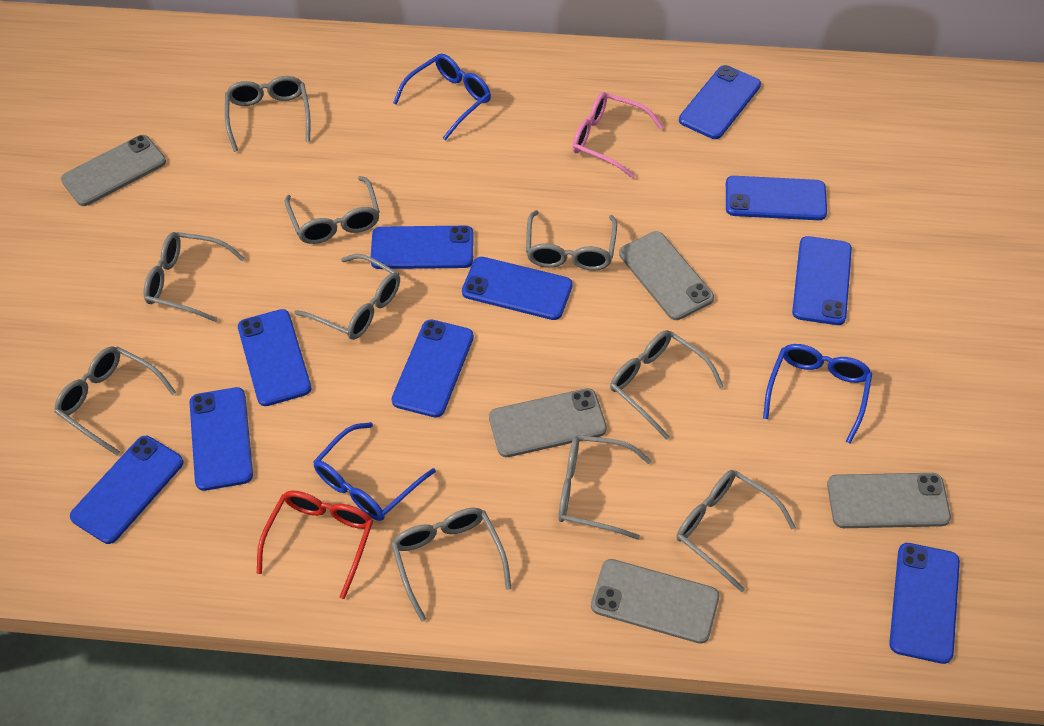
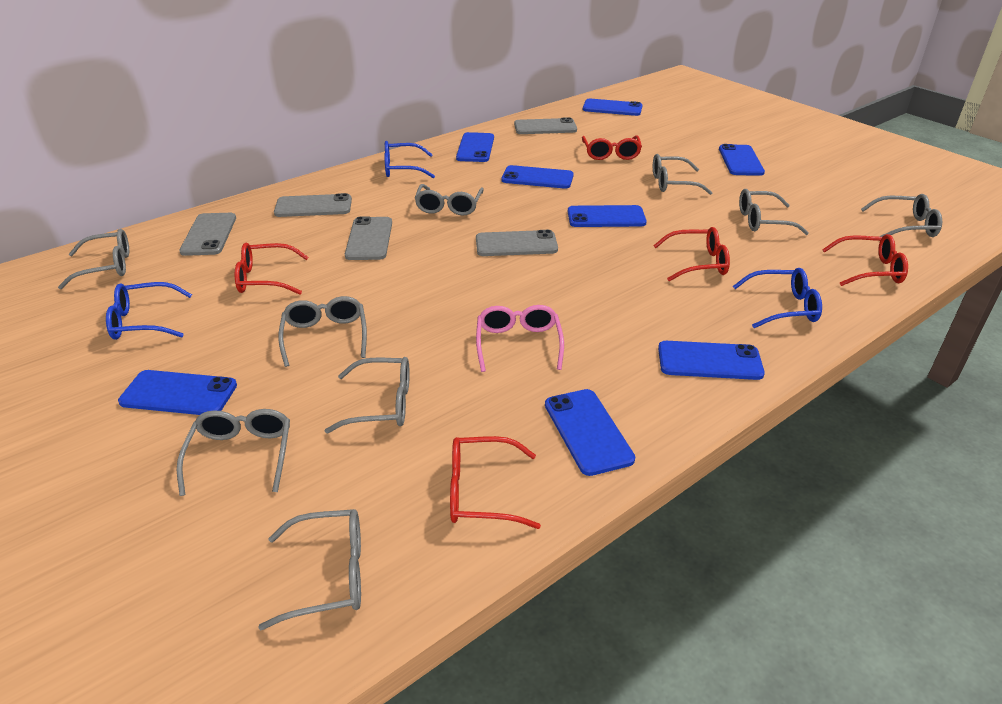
blue phone: [70,436,184,544] [189,387,253,491] [238,309,311,406] [371,226,474,269] [392,319,474,418] [462,257,573,320] [679,65,761,139] [726,176,827,220] [792,236,852,325] [889,543,960,664] = 10 -> [118,370,237,415] [456,132,494,162] [501,165,574,189] [545,389,635,476] [568,205,647,227] [583,98,642,116] [658,341,765,380] [719,144,765,176] = 8
grey glasses: [54,346,176,456] [144,232,245,322] [225,76,310,152] [285,176,380,244] [294,254,400,340] [391,508,512,622] [526,210,617,270] [558,435,652,540] [610,330,724,440] [676,470,796,592] = 10 -> [58,229,129,289] [177,409,290,496] [258,509,361,630] [278,296,367,367] [325,357,410,433] [415,184,484,215] [653,154,712,195] [739,189,809,235] [861,194,942,237] = 9
red glasses: [257,491,373,599] = 1 -> [235,243,308,295] [450,436,541,529] [582,135,642,160] [653,227,730,281] [822,234,908,286] = 5

